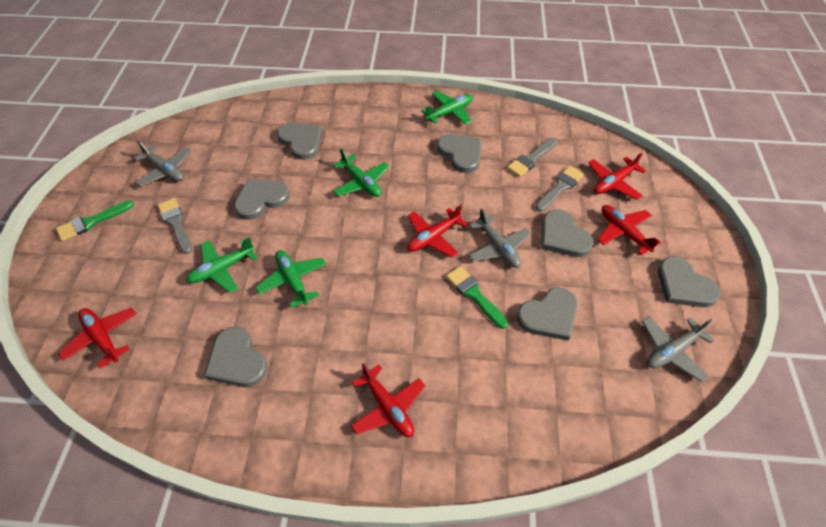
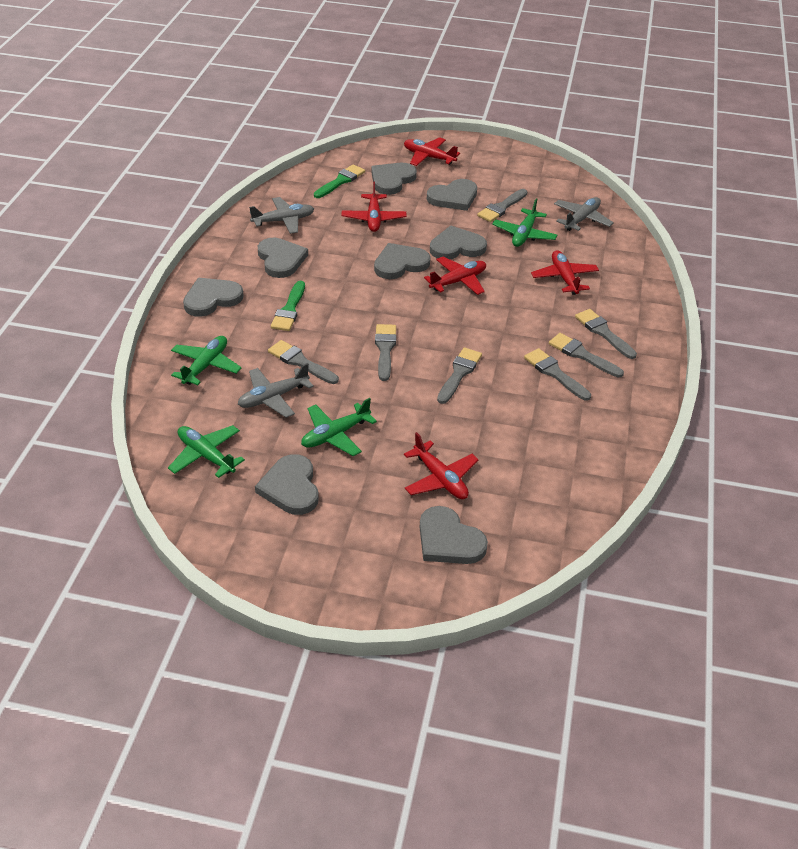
grey brush: [158,198,192,254] [507,138,558,177] [535,166,584,212] = 3 -> [268,340,339,384] [375,324,396,381] [437,347,482,404] [477,189,527,222] [524,348,591,401] [549,333,624,377] [575,309,637,359] = 7
grey heart: [204,327,268,387] [234,179,290,220] [277,123,322,160] [437,134,482,173] [517,288,578,341] [541,209,594,257] [658,256,721,307] = 7 -> [183,278,244,317] [255,454,319,515] [258,238,308,278] [371,163,417,195] [374,243,431,279] [420,506,488,564] [427,179,477,211] [430,226,487,259] = 8

